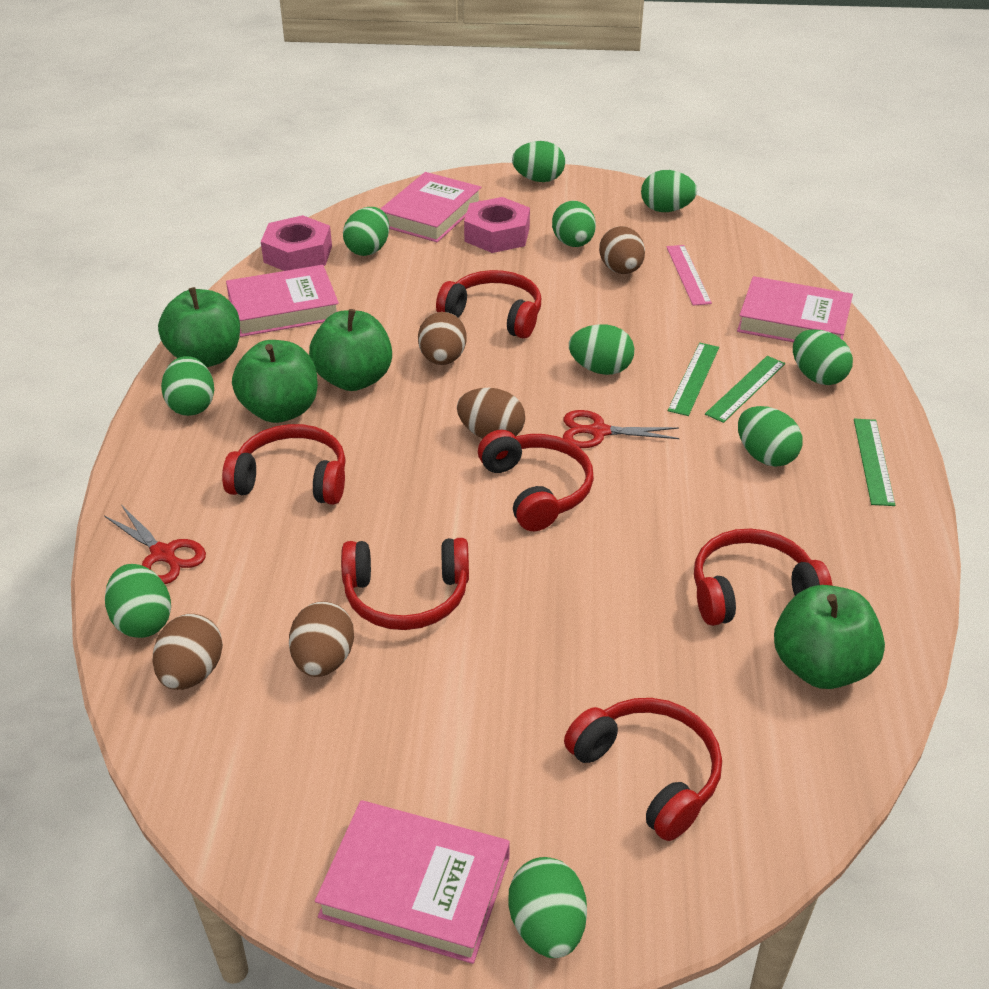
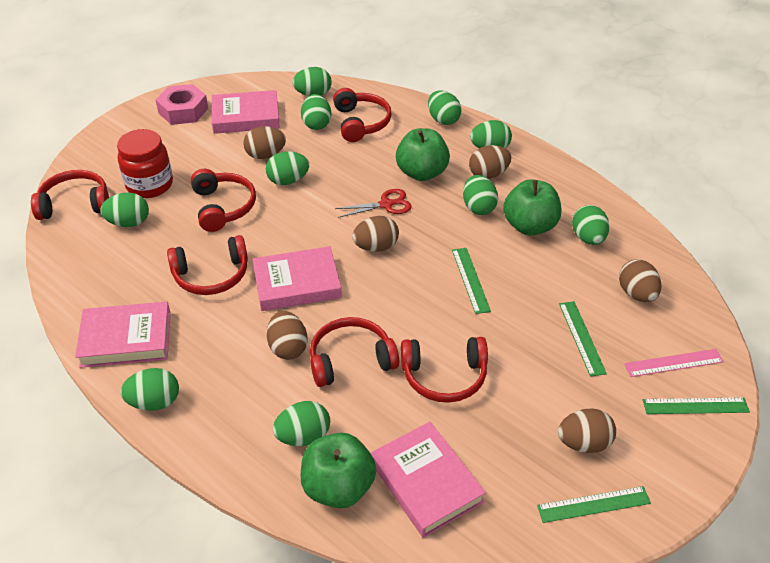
brown egg: [152,614,223,690] [289,601,354,677] [418,312,467,365] [457,388,525,439] [599,226,645,274] = 5 -> [243,126,286,159] [267,311,307,360] [352,216,399,252] [469,145,512,179] [558,408,616,453] [619,259,661,302] = 6
green apple: [158,287,240,367] [232,340,318,423] [309,309,392,391] [774,585,885,689] = 4 -> [300,433,376,508] [396,128,450,181] [503,179,561,236] = 3
green ruler: [668,343,719,416] [705,356,785,423] [854,418,895,506] = 3 -> [452,248,491,314] [537,486,651,523] [559,301,607,377] [643,397,750,414] = 4
pink nut: [261,215,332,271] [464,197,530,253] = 2 -> [156,84,208,125] = 1
red jar: none = 0 -> [117,129,173,198] = 1
red scissors: [104,505,206,584] [563,410,680,448] = 2 -> [335,189,412,218] = 1

